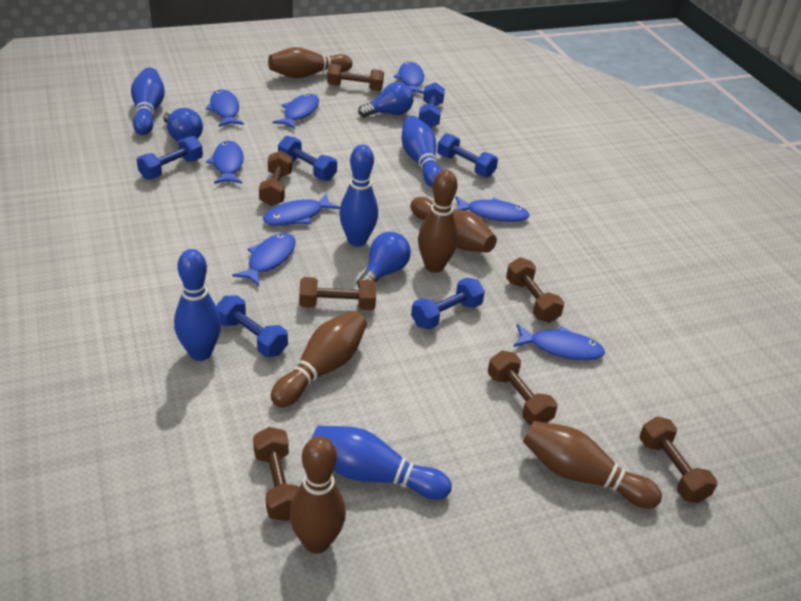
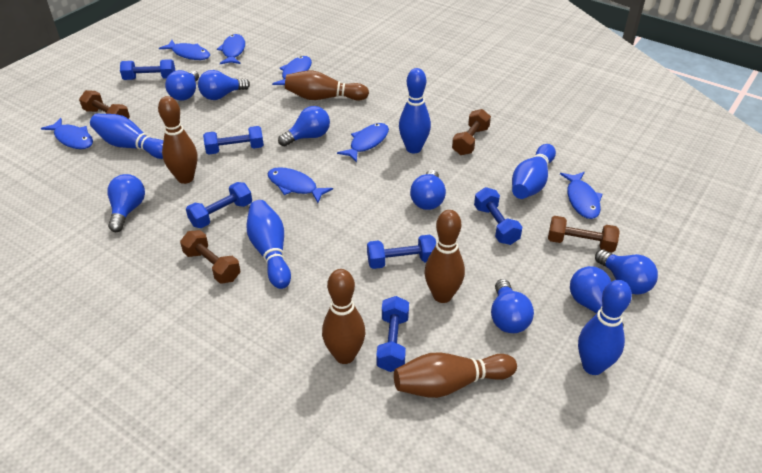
blue fish: [205,89,244,127] [206,141,244,184] [232,233,295,286] [263,194,340,226] [273,94,319,129] [394,62,424,94] [455,196,530,222] [513,324,605,360] = 8 -> [41,118,93,149] [159,40,210,60] [217,34,245,64] [267,167,333,203] [272,56,312,85] [337,123,389,162] [560,172,603,219] = 7
blue light bulb: [163,108,203,142] [357,232,411,288] [358,82,414,117] = 3 -> [107,174,145,232] [165,70,199,100] [198,70,250,100] [278,106,330,147] [410,170,446,210] [491,279,534,333] [570,266,624,327] [595,249,658,295] = 8
brown bowling pin: [268,47,352,78] [271,311,367,407] [290,436,346,554] [410,197,497,253] [418,170,458,273] [523,421,662,509] = 6 -> [158,96,197,184] [285,70,369,101] [322,269,365,364] [394,352,517,398] [425,210,465,303] = 5
brown dumbbell: [253,427,299,521] [259,150,292,206] [299,277,377,310] [327,64,384,91] [488,351,557,425] [506,257,564,323] [639,416,717,503] = 7 -> [79,90,130,119] [180,230,240,284] [452,109,491,155] [548,216,620,252] = 4

